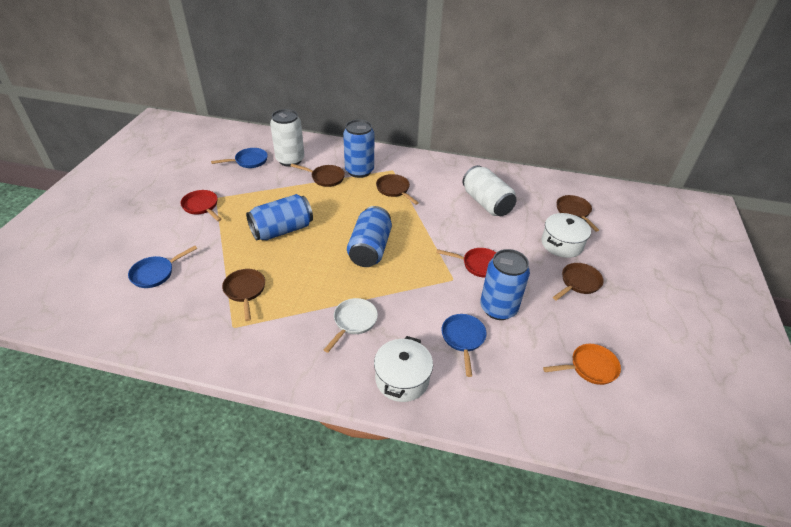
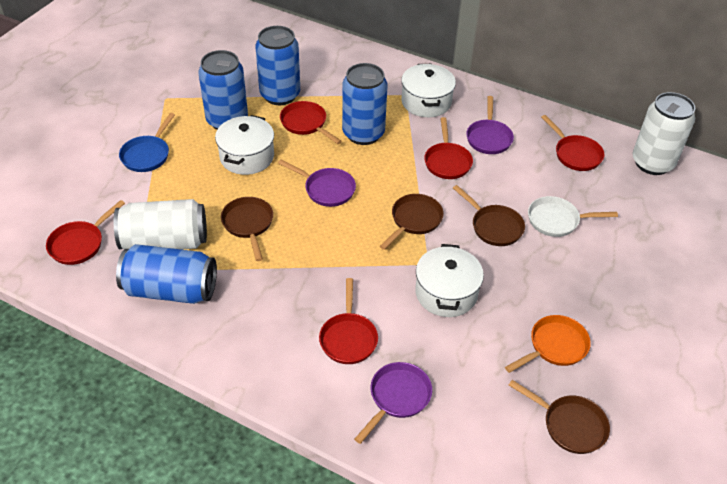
blue pan: [128,246,197,288] [211,148,268,168] [441,314,487,377] = 3 -> [119,113,175,172] = 1
brown pan: [222,269,265,321] [290,164,345,187] [376,174,419,205] [553,263,604,301] [557,195,599,232] = 5 -> [221,197,273,261] [380,194,444,250] [453,185,525,246] [509,380,610,454] = 4
purple pan: none = 0 -> [278,159,356,207] [354,362,432,444] [466,96,514,154] = 3
red pan: [180,190,222,221] [436,248,496,278] = 2 -> [46,200,125,265] [280,101,342,144] [319,278,378,364] [424,117,473,179] [541,115,605,171] = 5
white pot: [374,336,433,402] [542,213,591,258] = 2 -> [215,115,274,175] [401,64,456,117] [415,244,484,317] = 3

